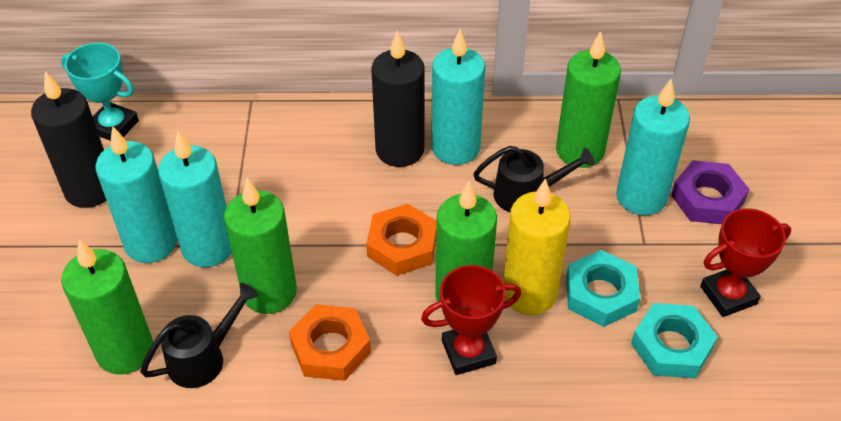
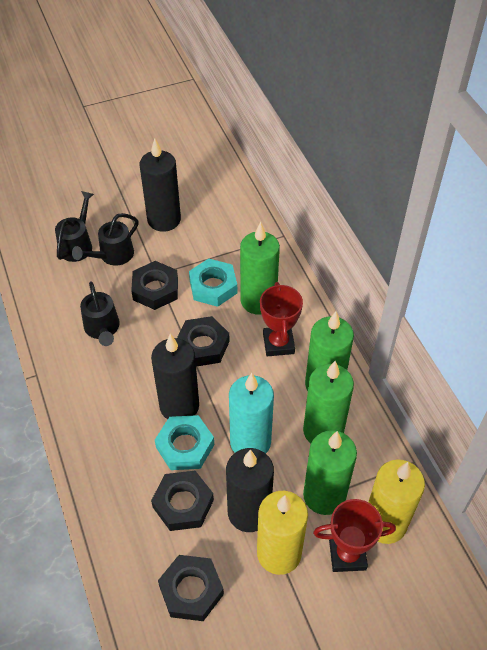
black candle: [31,71,106,208] [371,31,425,167] = 2 -> [140,138,181,232] [151,334,199,419] [226,448,274,532] = 3
black nut: none = 0 -> [131,261,178,310] [151,471,214,531] [158,555,224,621] [177,316,230,367] = 4
black watering can: [140,283,259,388] [473,146,595,212] = 2 -> [55,191,94,262] [72,213,139,266] [80,281,120,346] = 3
orange nut: [289,304,371,381] [366,204,437,276] = 2 -> none = 0
purple nut: [671,160,749,224] = 1 -> none = 0
turquoise candle: [95,127,177,263] [158,131,232,267] [431,29,485,165] [616,79,690,215] = 4 -> [229,373,274,454] = 1
turquoise trophy: [61,43,139,141] = 1 -> none = 0
yellow candle: [503,178,571,315] = 1 -> [257,491,308,575] [368,460,425,544] = 2

